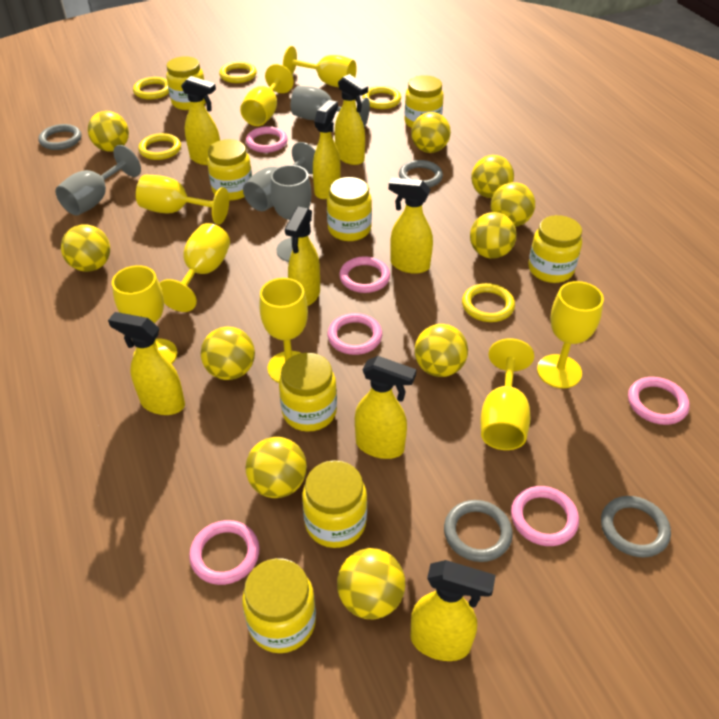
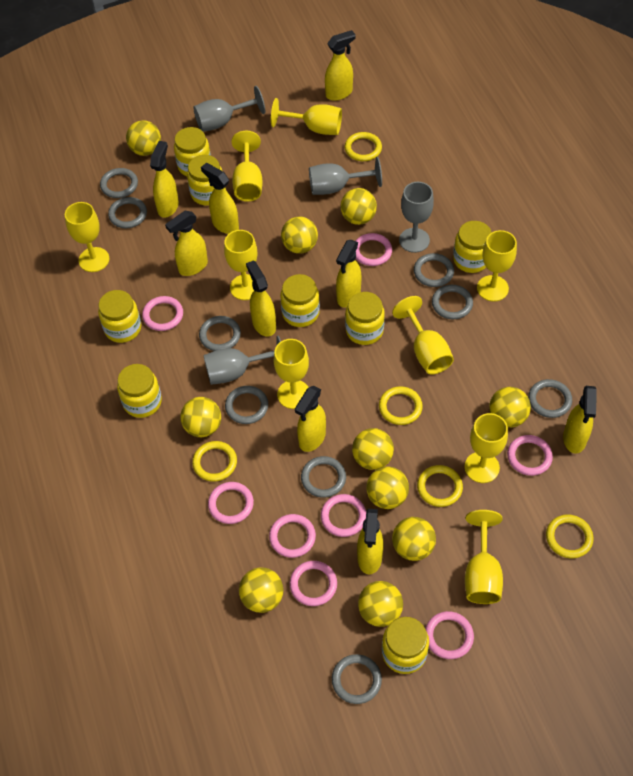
grey ring: [38,124,81,150] [399,160,443,188] [444,500,513,562] [601,496,671,558] = 4 -> [100,168,138,198] [108,197,147,228] [199,316,241,351] [225,386,268,424] [301,456,346,498] [332,654,382,704] [414,253,454,287] [432,285,473,319] [528,379,572,418] = 9
pink ring: [189,520,260,585] [246,127,288,153] [328,313,382,355] [339,256,390,293] [511,486,579,546] [628,377,690,425] = 6 -> [142,296,183,331] [208,482,254,524] [269,514,316,558] [290,561,337,606] [321,494,366,537] [356,233,392,266] [425,611,474,659] [507,435,553,476] = 8
yellow goblet: [112,265,177,364] [136,175,229,225] [160,223,230,312] [240,64,294,126] [259,278,308,383] [283,46,357,87] [481,338,534,450] [537,281,604,388] = 8 -> [65,202,109,272] [224,230,257,300] [232,131,263,202] [271,98,342,135] [274,339,309,409] [392,296,454,375] [465,413,508,483] [465,510,503,604] [477,230,517,301] = 9
yellow spray bottle: [108,312,185,415] [181,76,220,165] [285,207,320,306] [313,100,341,199] [335,74,368,165] [355,356,416,459] [389,178,433,274] [410,560,496,661] = 8 -> [150,141,179,218] [165,211,208,276] [201,163,239,234] [246,260,276,336] [295,386,326,452] [325,30,356,101] [336,240,361,308] [357,509,384,574] [563,386,597,454] = 9

